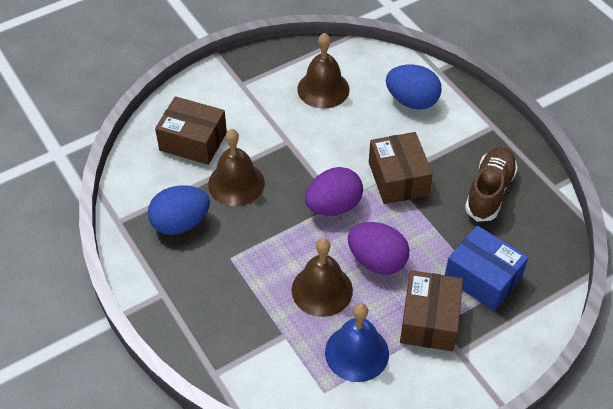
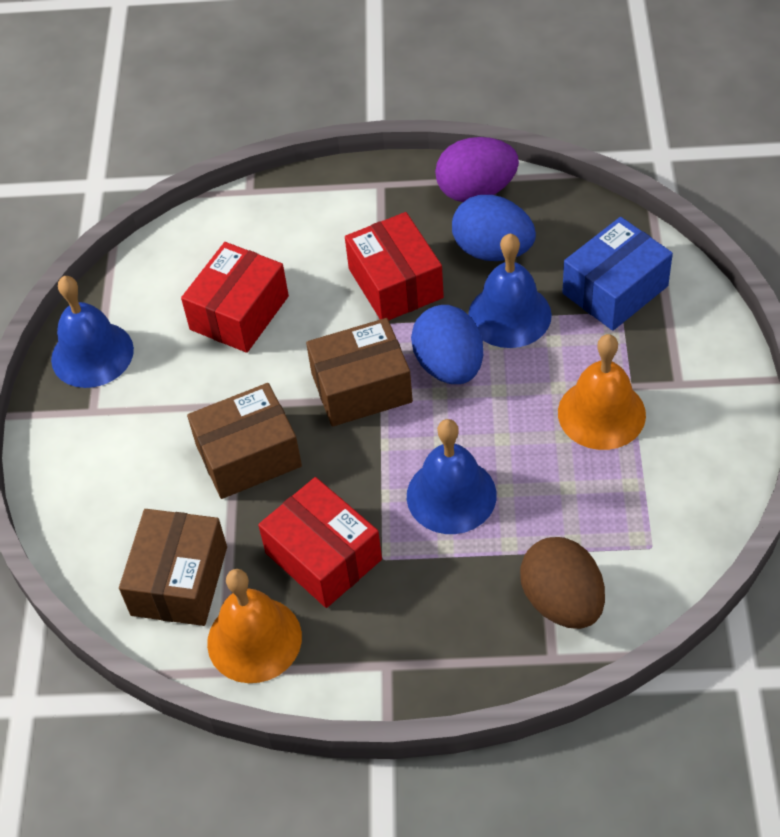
blue bell: [325,303,389,382] = 1 -> [51,276,134,388] [407,419,497,534] [468,234,552,348] = 3
brown bell: [208,129,265,206] [291,238,353,317] [297,33,350,109] = 3 -> none = 0
brown egg: none = 0 -> [520,537,605,629] = 1
brown shoe: [465,147,518,222] = 1 -> none = 0
orange bell: none = 0 -> [207,569,302,683] [558,334,646,450] = 2
purple egg: [305,167,363,216] [348,222,409,275] = 2 -> [435,137,519,202] = 1
red box: none = 0 -> [181,242,289,353] [258,477,382,608] [345,212,444,320] = 3

